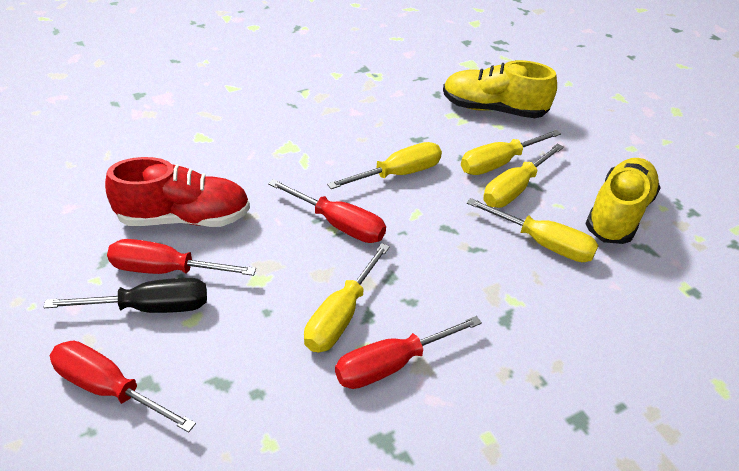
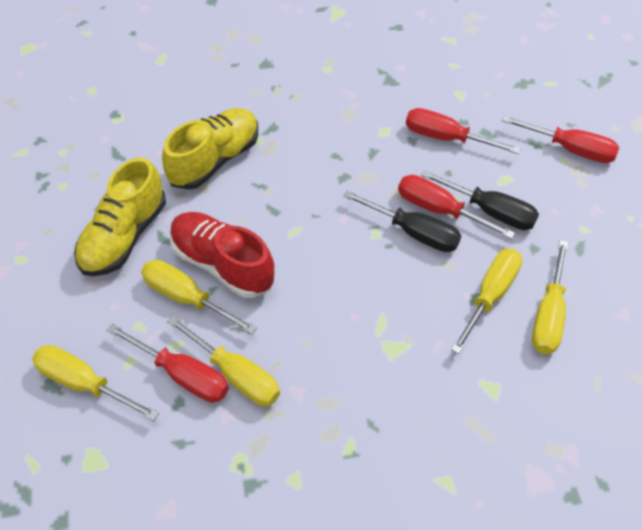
black screwdriver: [43,278,207,313] = 1 -> [343,191,461,252] [421,170,539,230] = 2

